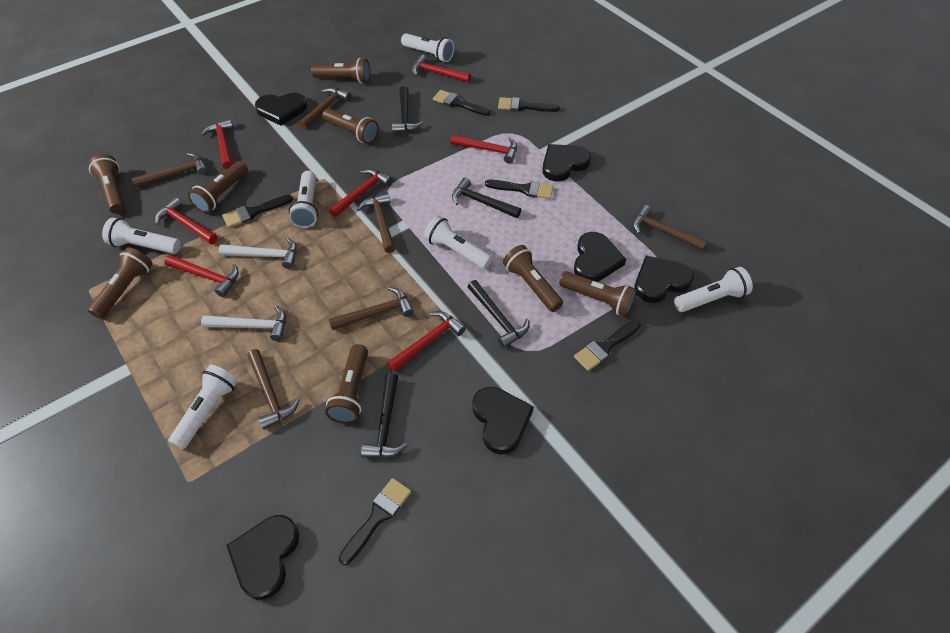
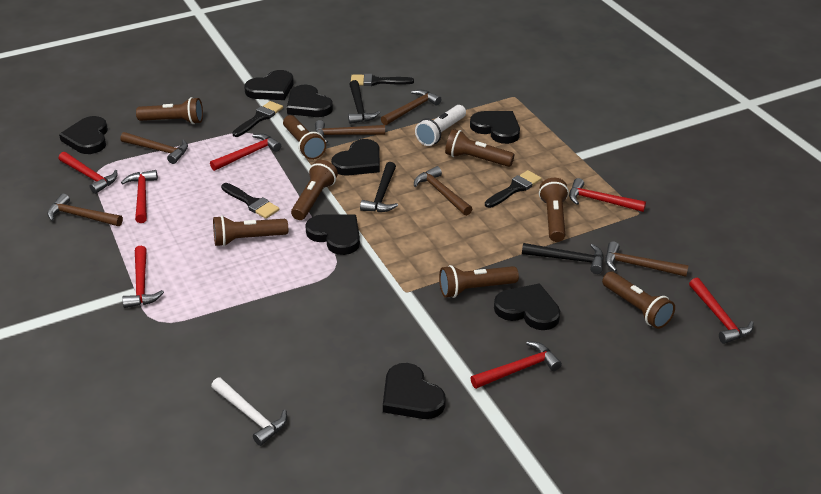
black brush: [222,195,293,228] [339,478,411,565] [433,90,491,116] [485,180,553,199] [498,97,560,112] [574,320,641,371] = 6 -> [221,183,280,219] [232,101,283,137] [351,74,414,86] [485,170,542,208] = 4
black hammer: [361,373,407,458] [392,86,423,133] [452,177,521,218] [467,280,529,348] = 4 -> [348,80,380,124] [360,162,398,212] [522,243,604,274] = 3
black heart: [226,515,299,600] [255,93,307,126] [472,387,534,454] [542,144,591,181] [574,232,626,282] [634,256,694,303] = 6 -> [59,116,108,154] [244,70,294,100] [287,85,333,117] [305,215,360,255] [331,139,380,176] [383,363,446,419] [470,111,520,144] [494,283,560,330] = 8
white flashlight: [102,218,181,254] [168,365,238,450] [289,171,318,228] [401,33,454,62] [424,216,492,269] [674,267,753,312] = 6 -> [415,105,466,146] = 1
white hammer: [201,306,286,341] [219,238,297,269] = 2 -> [211,378,287,446] = 1

